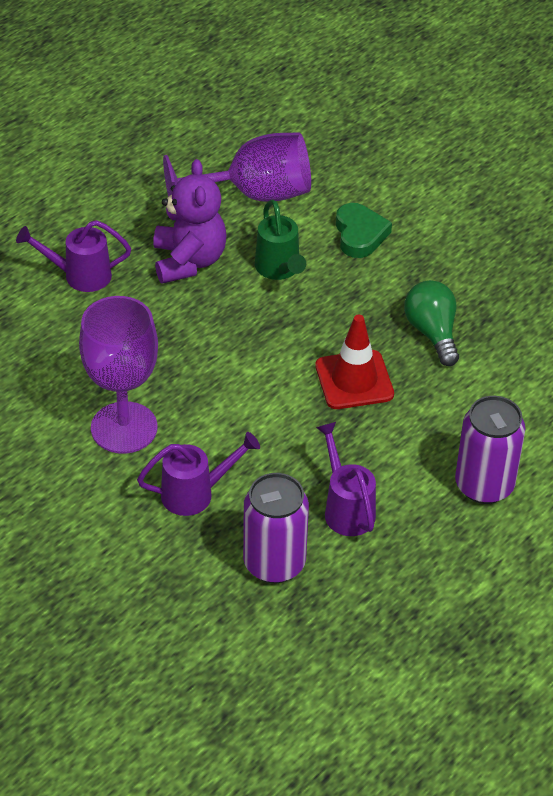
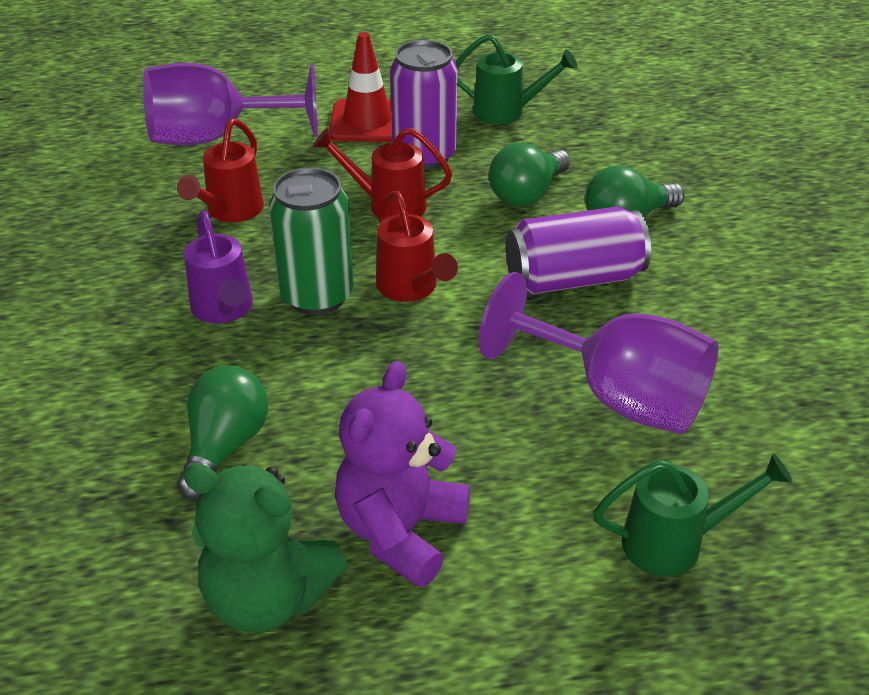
green can: none = 0 -> [269,168,354,315] = 1
green heart: [336,203,392,258] = 1 -> none = 0
green light bulb: [404,280,459,366] = 1 -> [177,365,269,500] [489,143,571,206] [585,165,685,217] = 3
green teddy bear: none = 0 -> [183,463,348,633] = 1
green watering can: [255,200,306,280] = 1 -> [455,34,577,124] [594,453,792,576] = 2
purple watering can: [16,220,131,292] [137,432,260,516] [316,422,376,536] = 3 -> [184,211,253,323] = 1
red watering can: none = 0 -> [177,118,264,222] [313,128,452,219] [376,191,458,302] = 3

